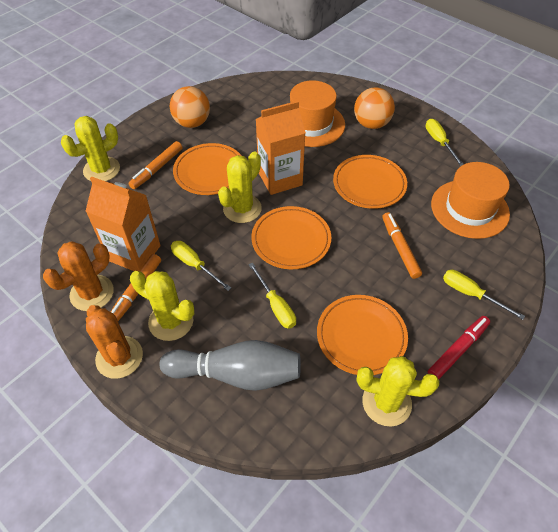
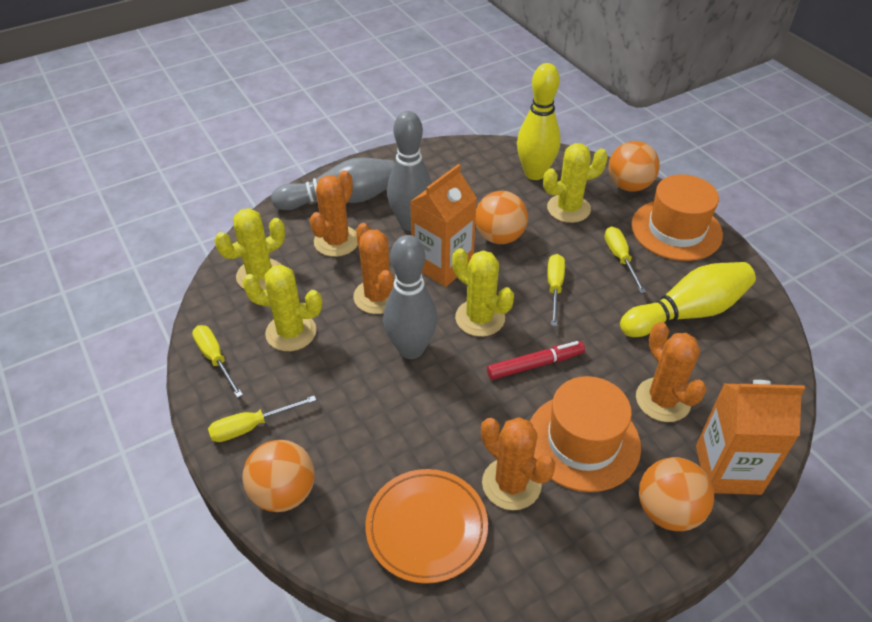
grey bowling pin: [159,340,301,391] = 1 -> [271,157,394,210] [383,235,437,359] [387,111,432,231] = 3
orange ball: [170,86,210,128] [354,87,395,129] = 2 -> [242,440,315,512] [475,191,528,244] [608,141,660,192] [639,457,714,531] = 4
orange cactus: [43,241,114,311] [86,305,143,379] = 2 -> [310,170,358,257] [353,223,394,314] [481,417,556,510] [636,322,707,422] = 4
orange marker: [111,254,161,321] [128,141,183,189] [382,212,422,279] = 3 -> none = 0
orange plate: [173,143,242,195] [251,206,331,269] [317,295,408,375] [333,155,407,209] = 4 -> [365,469,488,584] = 1
yellow bowling pin: none = 0 -> [517,63,561,180] [620,262,756,337] = 2

